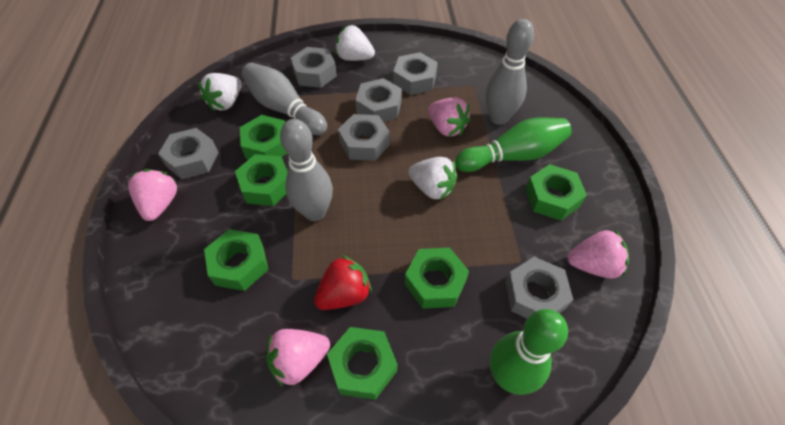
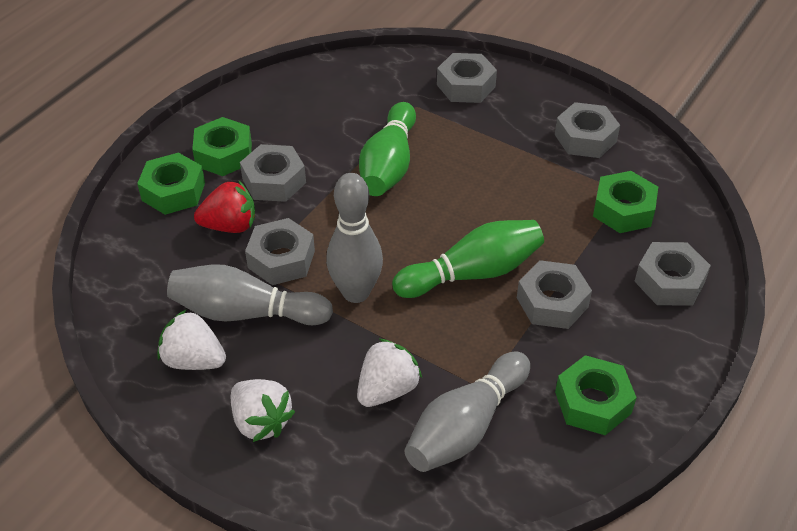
green nut: [204,229,269,291] [235,154,287,206] [240,115,287,159] [327,327,397,400] [405,248,469,309] [525,164,587,221] = 6 -> [137,153,205,215] [192,117,252,176] [555,355,637,435] [593,171,658,233] = 4
pink strawberry: [128,169,177,221] [266,329,330,388] [428,98,470,137] [567,230,629,279] = 4 -> none = 0

